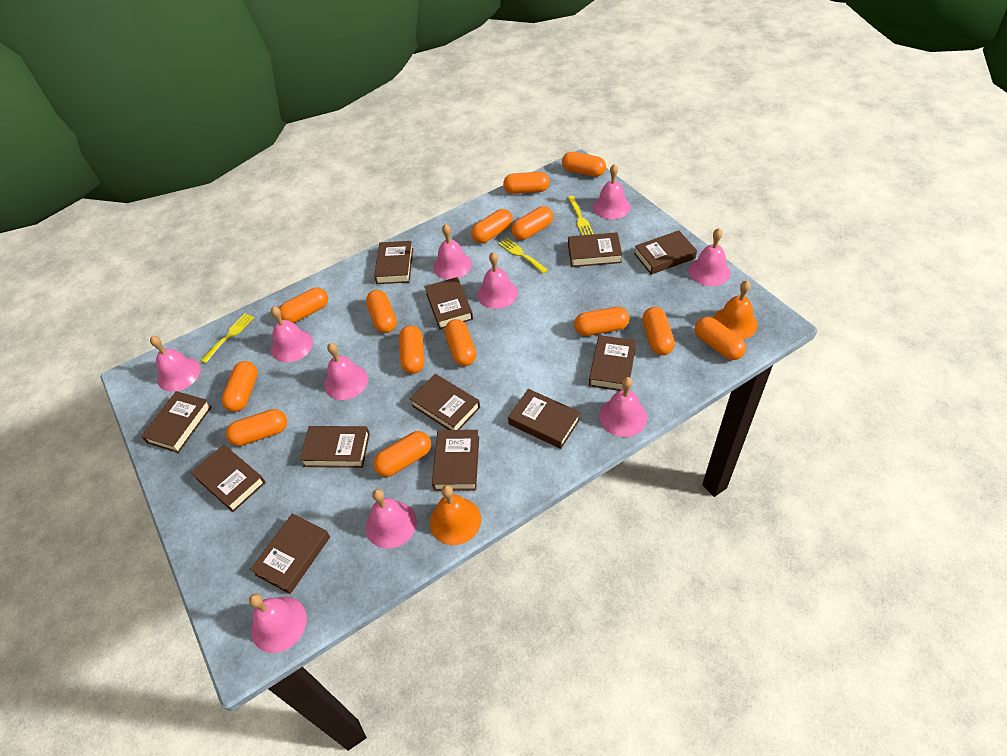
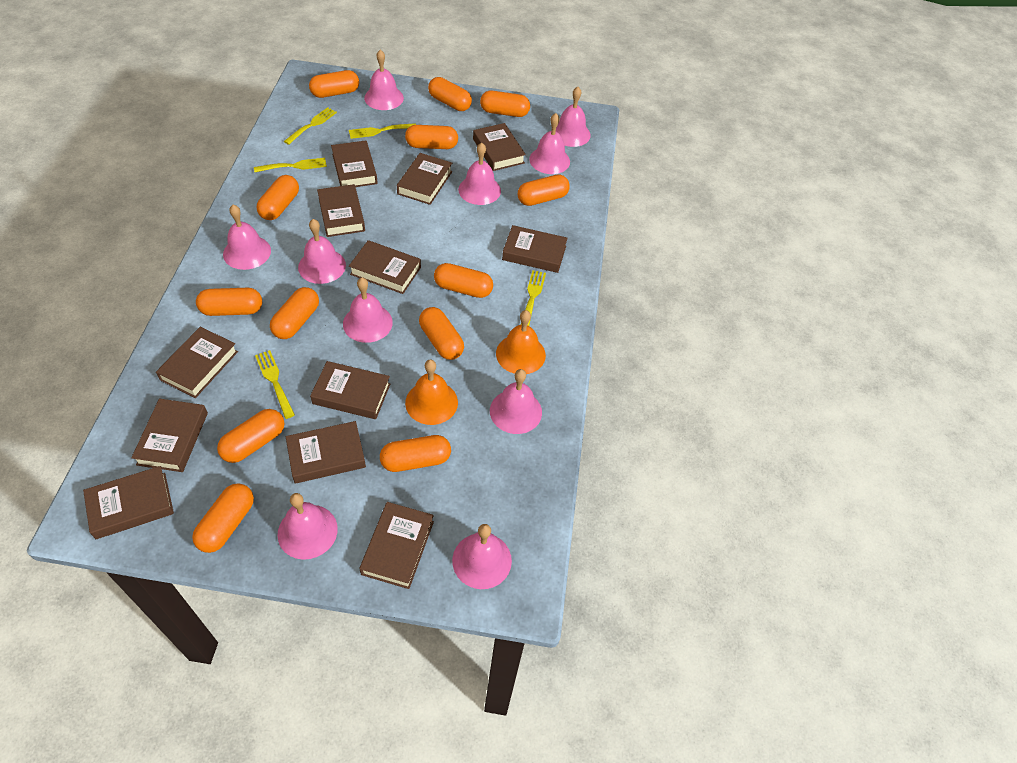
orange capsule: [222,361,258,412] [226,409,287,446] [279,287,328,323] [366,290,397,333] [373,431,431,477] [399,326,425,374] [445,319,476,366] [471,209,513,243] [503,172,550,194] [511,206,554,240] [562,152,606,177] [574,307,630,336] [642,307,675,355] [695,317,746,360] = 14 -> [192,483,254,553] [196,288,262,316] [217,409,285,463] [257,175,299,220] [270,287,319,339] [309,70,359,98] [380,435,451,472] [405,125,458,149] [419,307,464,360] [428,77,472,111] [434,263,493,298] [480,91,530,117] [518,174,570,206] = 13
yellow fork: [200,313,254,363] [499,238,548,274] [567,196,594,235] = 3 -> [254,158,327,172] [255,350,295,419] [284,107,337,145] [349,123,416,139] [521,270,546,326] = 5

